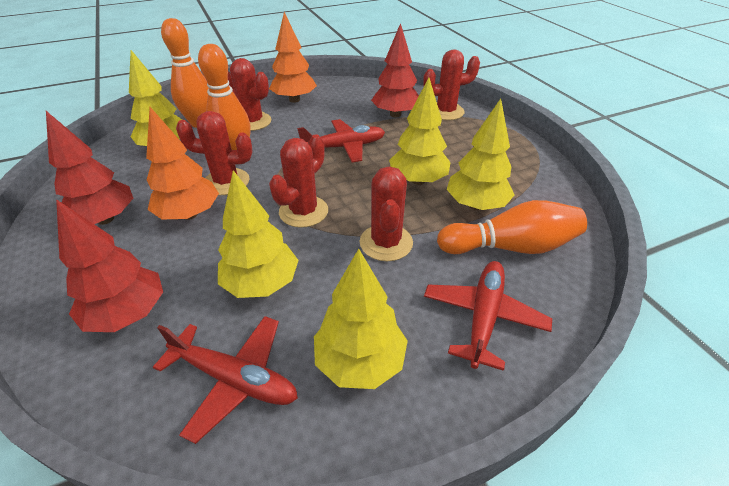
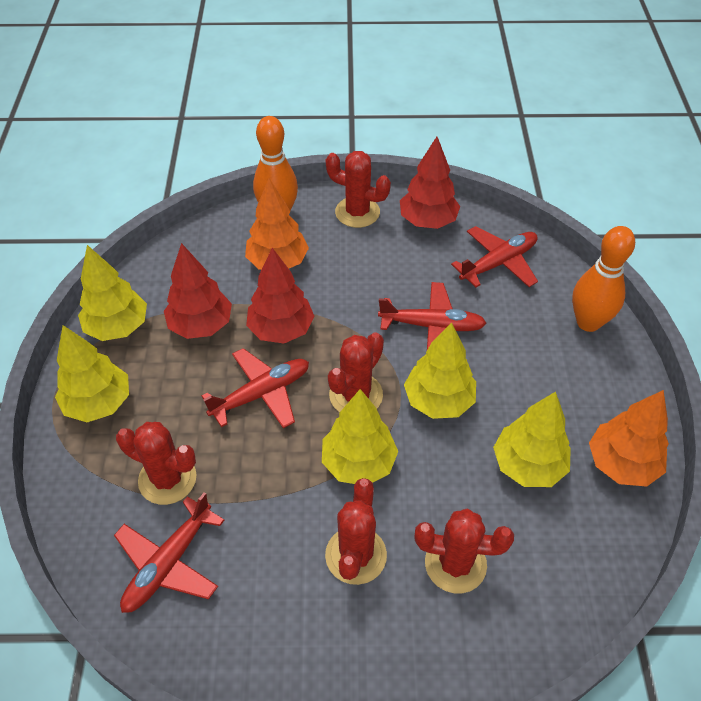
orange bowling pin: [161,18,209,128] [198,44,251,150] [437,200,587,254] = 3 -> [253,116,298,211] [572,226,635,332] = 2
red plane: [153,316,298,444] [297,119,385,162] [424,261,552,371] = 3 -> [114,492,225,613] [202,348,309,428] [378,282,486,350] [451,226,538,287] = 4

